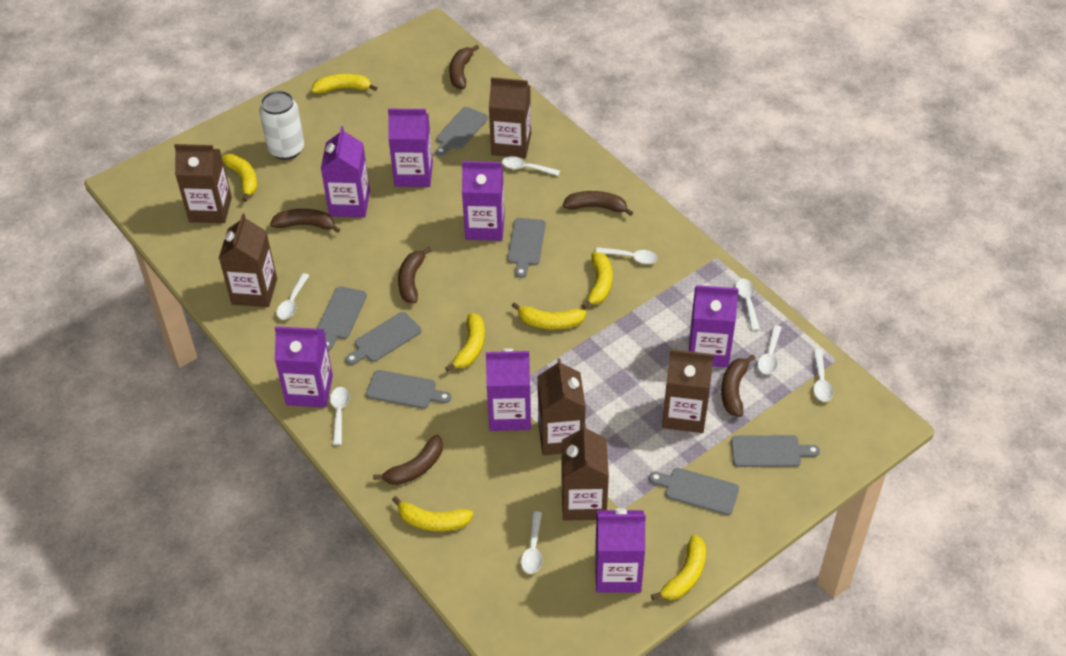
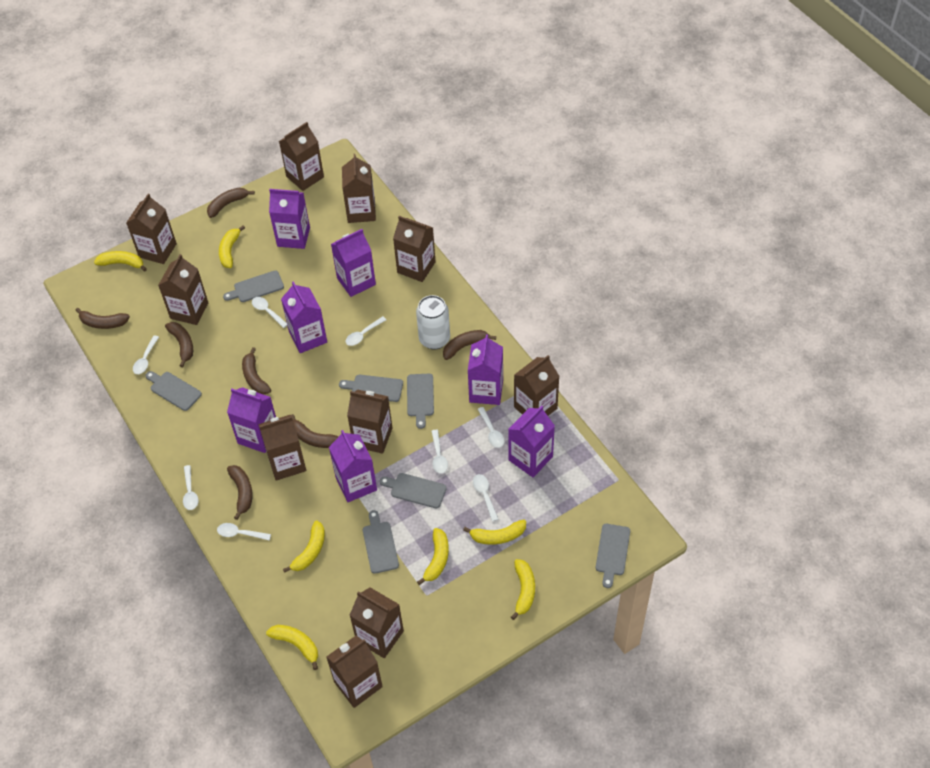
brown banana: [270,209,340,233] [373,435,443,485] [398,247,431,303] [449,45,479,89] [563,191,633,216] [721,354,755,417] = 6 -> [76,308,130,329] [165,322,193,367] [207,188,255,218] [227,465,253,520] [242,347,271,394] [291,414,338,448] [443,330,496,360] = 7
brown carton: [174,144,232,223] [219,213,277,307] [489,77,531,158] [537,358,586,455] [561,424,609,521] [662,349,714,433] = 6 -> [126,194,177,264] [158,254,208,325] [258,415,306,481] [279,122,324,191] [326,635,383,708] [342,154,376,223] [347,390,393,454] [349,587,404,658] [393,216,436,282] [514,355,560,416] = 10

